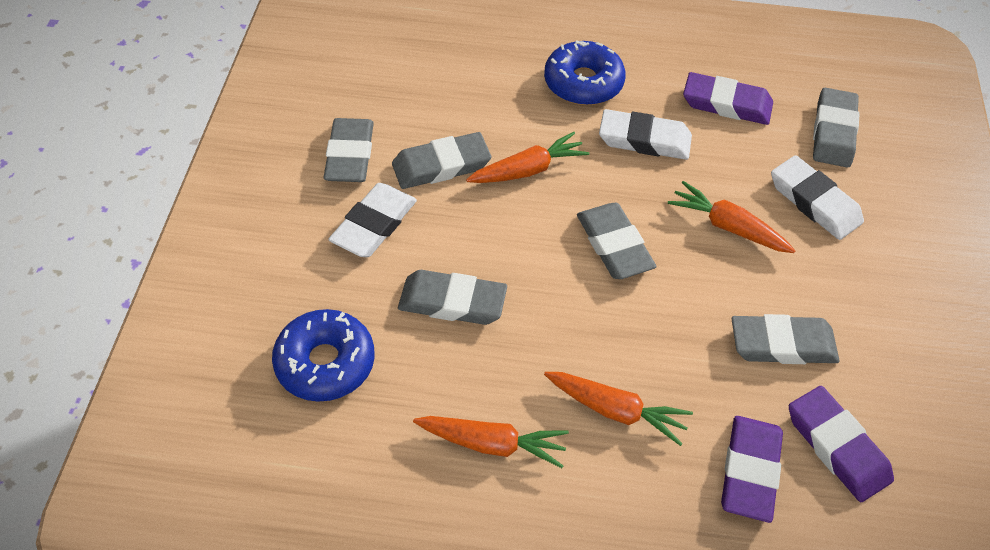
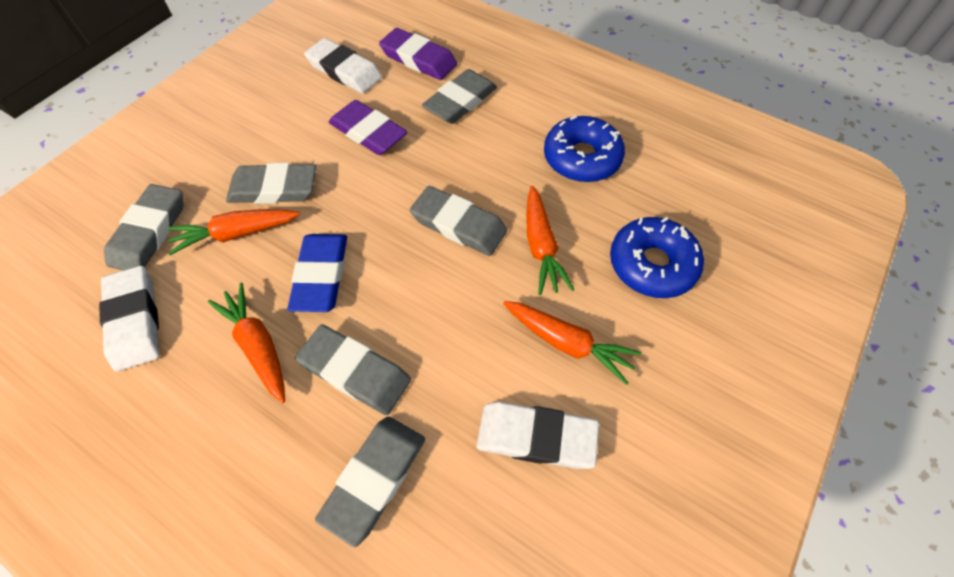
blue eraser: none = 0 -> [287,234,347,312] = 1
purple eraser: [683,72,773,125] [721,416,783,523] [789,386,894,502] = 3 -> [329,100,408,155] [379,28,457,80] = 2

